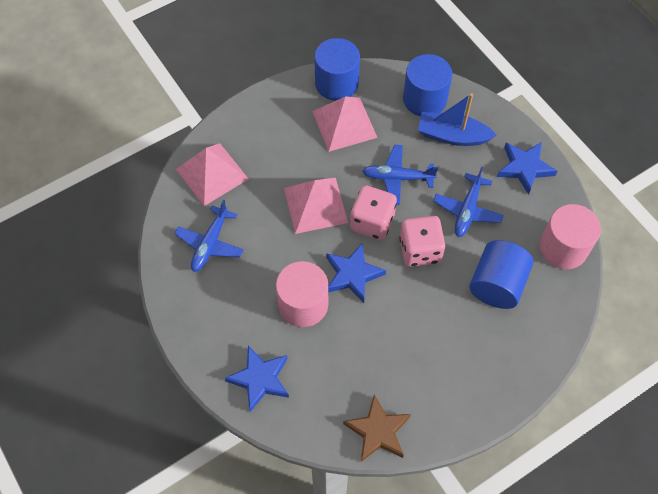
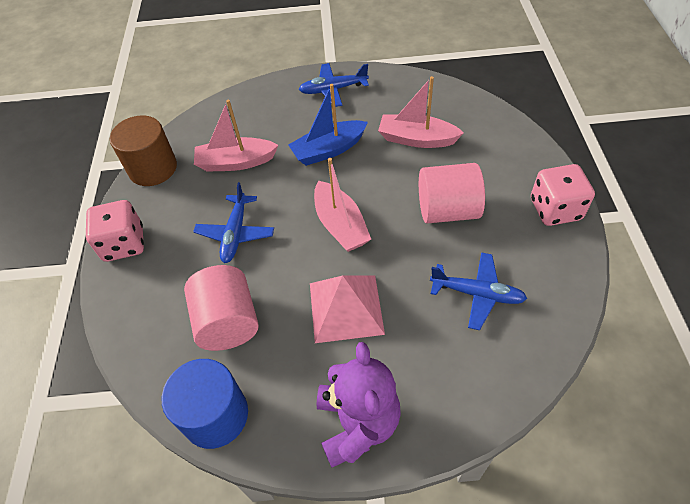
blue cylinder: [314,38,360,101] [403,54,452,116] [469,240,534,309] = 3 -> [162,359,248,449] = 1
blue star: [225,346,289,412] [326,242,386,303] [497,142,557,195] = 3 -> none = 0
brown cylinder: none = 0 -> [110,116,177,186] = 1
brown star: [343,394,411,462] = 1 -> none = 0
pink boat: none = 0 -> [194,100,278,172] [314,158,371,252] [378,76,464,148] = 3
pink pyramid: [176,143,248,206] [284,178,348,234] [312,96,377,152] = 3 -> [310,275,385,343] = 1
purple teddy bear: none = 0 -> [317,342,401,467] = 1

